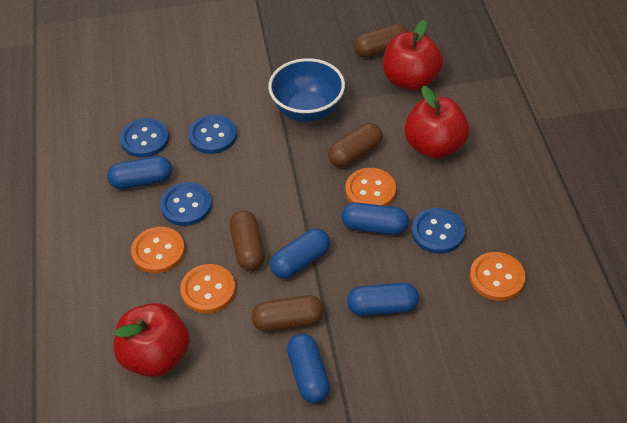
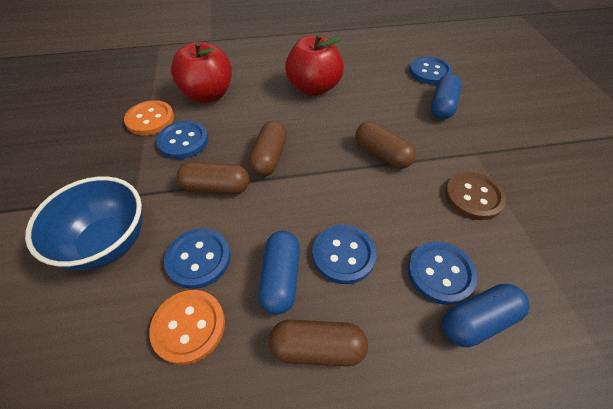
blue button: [120,118,169,158] [160,182,212,226] [188,114,237,154] [412,208,465,254] = 4 -> [156,120,208,159] [164,228,231,289] [312,225,376,284] [408,241,477,305] [409,57,452,85] = 5
blue capsule: [107,156,172,189] [270,228,330,279] [287,333,330,403] [341,202,409,235] [347,283,419,316] = 5 -> [258,231,300,315] [431,74,462,119] [443,284,530,347] = 3
brown button: none = 0 -> [445,172,506,220] = 1
orange button: [131,227,185,273] [180,264,235,313] [345,168,396,206] [470,252,526,301] = 4 -> [124,100,174,136] [149,290,225,365] = 2
red apple: [114,303,190,377] [383,20,443,91] [404,86,469,159] = 3 -> [171,42,232,103] [285,34,344,96] = 2

